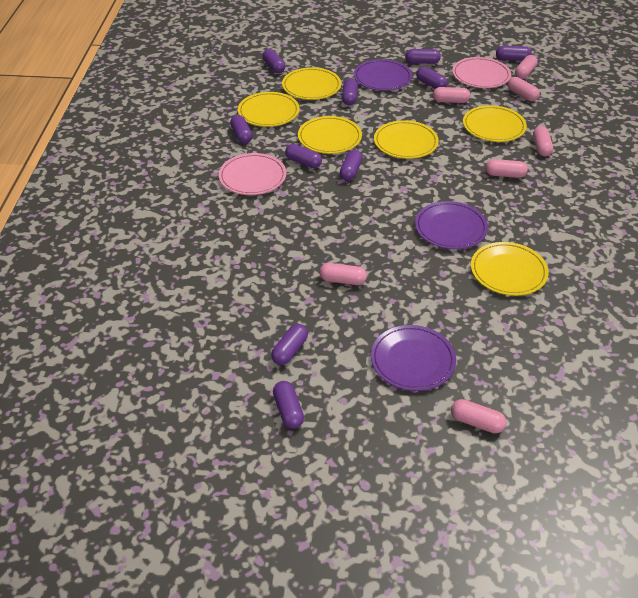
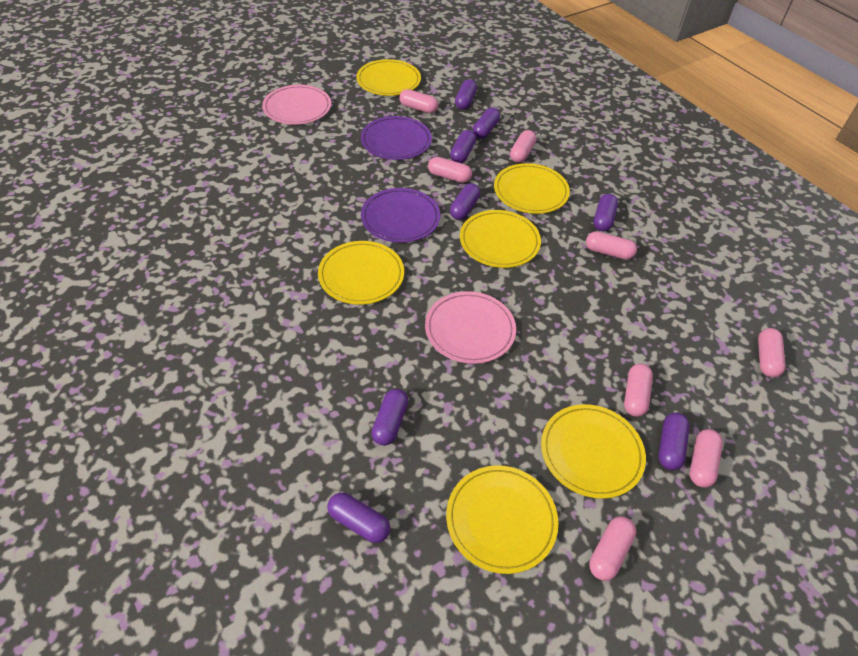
pink capsule: [319,263,367,285] [433,87,470,103] [451,399,506,433] [485,159,528,178] [508,77,540,101] [515,55,538,79] [533,126,553,156] = 7 -> [399,89,438,113] [428,157,472,183] [510,130,536,163] [586,231,637,260] [589,516,636,581] [624,364,653,417] [690,429,723,488] [758,328,786,378] = 8
purple capsule: [230,115,253,144] [262,49,286,73] [271,324,308,365] [273,381,304,429] [285,144,322,168] [340,150,363,181] [342,78,358,105] [405,49,441,64] [416,67,447,89] [496,46,532,61] = 10 -> [327,493,390,543] [372,389,408,446] [450,130,476,163] [450,183,480,220] [455,79,477,110] [473,108,500,139] [594,194,618,231] [658,413,690,470] = 8
purple plate: [354,59,412,91] [371,325,456,391] [415,201,488,249] = 3 -> [361,116,432,160] [361,188,440,243] = 2

